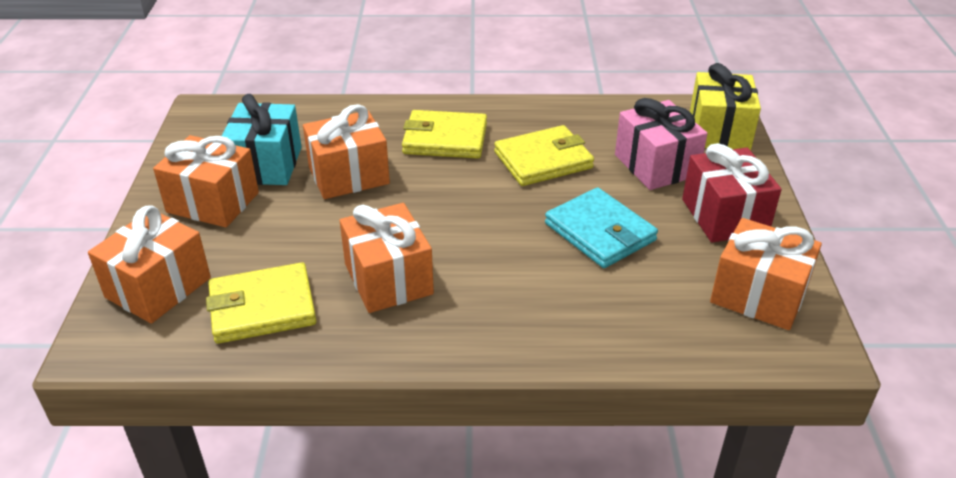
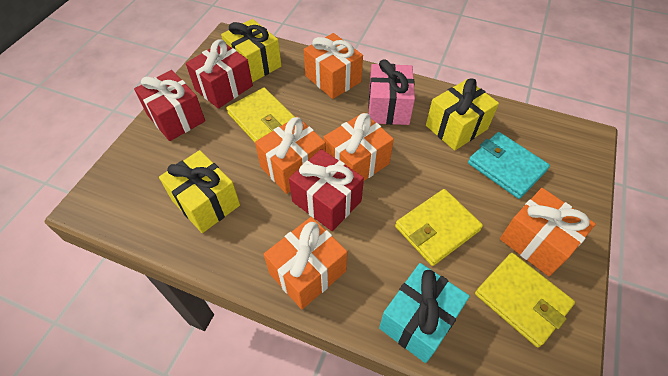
red gift: [682,143,782,242] = 1 -> [134,70,205,141] [186,39,253,109] [289,149,364,231] = 3
yellow gift: [690,63,761,151] = 1 -> [159,150,240,233] [221,19,282,83] [426,79,499,151] = 3

